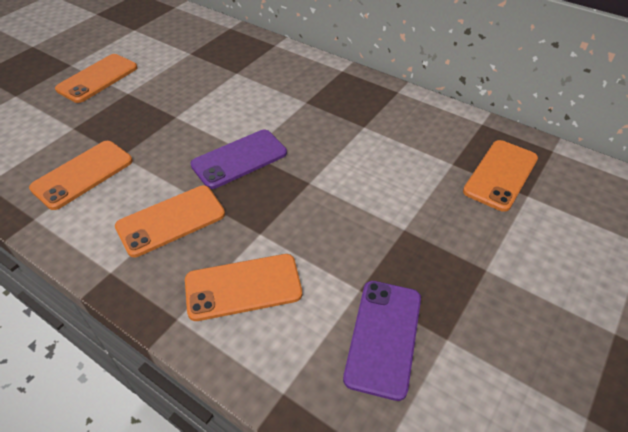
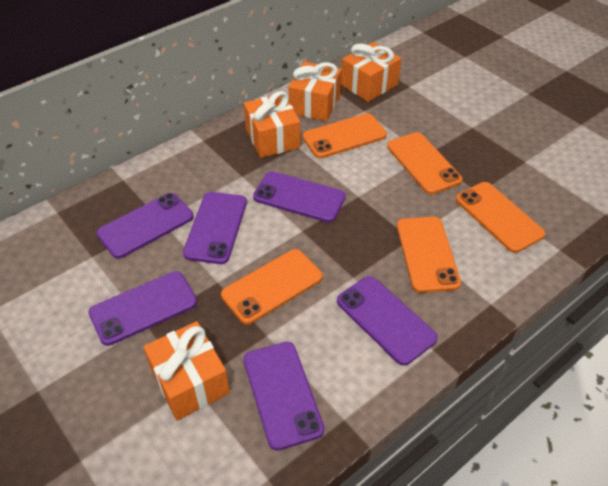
orange gift: none = 0 -> [143,321,230,420] [244,91,300,158] [289,61,342,121] [341,42,401,102] = 4
purple phone: [190,130,287,189] [343,281,421,401] = 2 -> [88,271,197,346] [96,193,194,259] [183,192,247,264] [244,342,324,451] [253,171,346,223] [337,276,438,365] = 6

